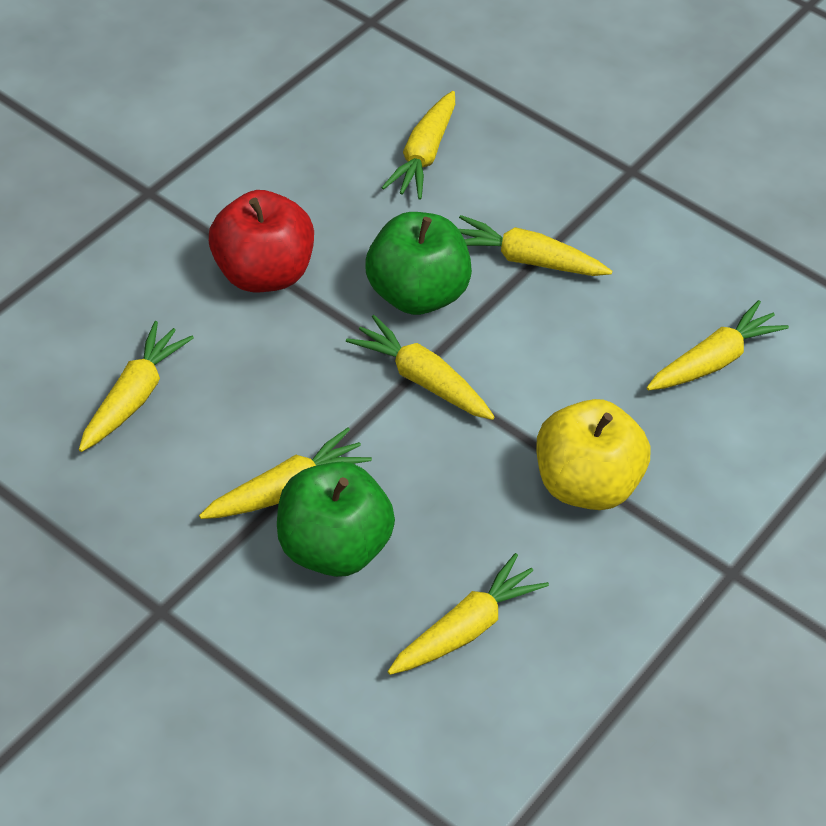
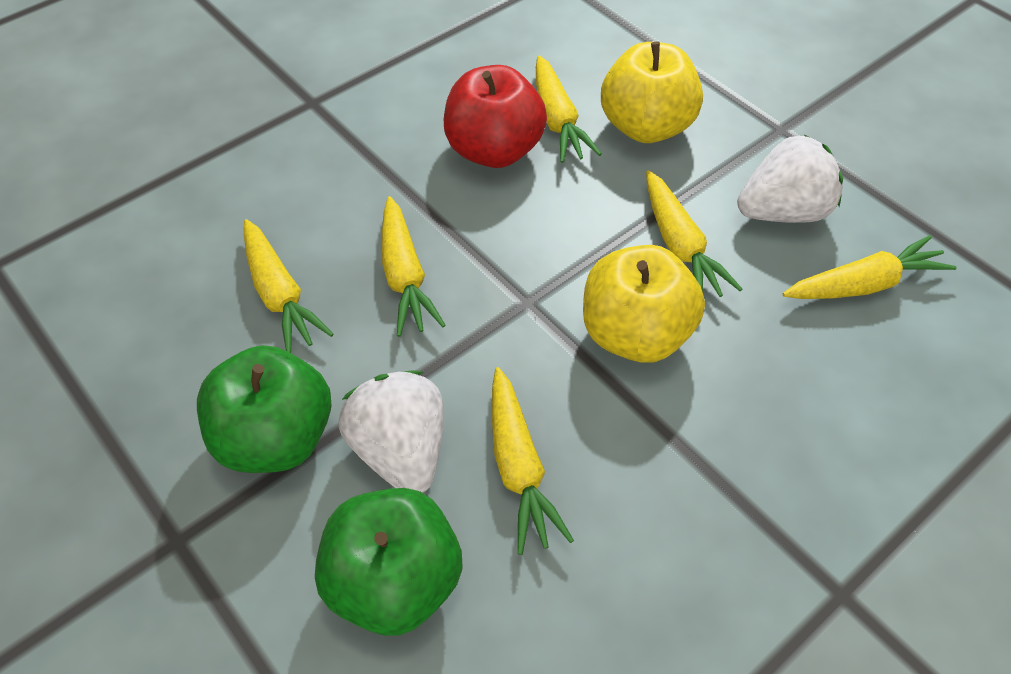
white strawberry: none = 0 -> [339,370,444,493] [737,135,843,223] = 2
yellow apple: [536,399,650,510] = 1 -> [583,245,705,363] [601,42,703,143] = 2
yellow carrot: [79,321,194,452] [199,428,372,519] [346,315,495,420] [381,91,455,200] [387,553,549,675] [459,215,612,276] [646,300,789,390] = 7 -> [244,219,334,353] [382,196,446,337] [491,367,574,555] [536,56,602,163] [646,170,742,297] [783,235,957,299] = 6

